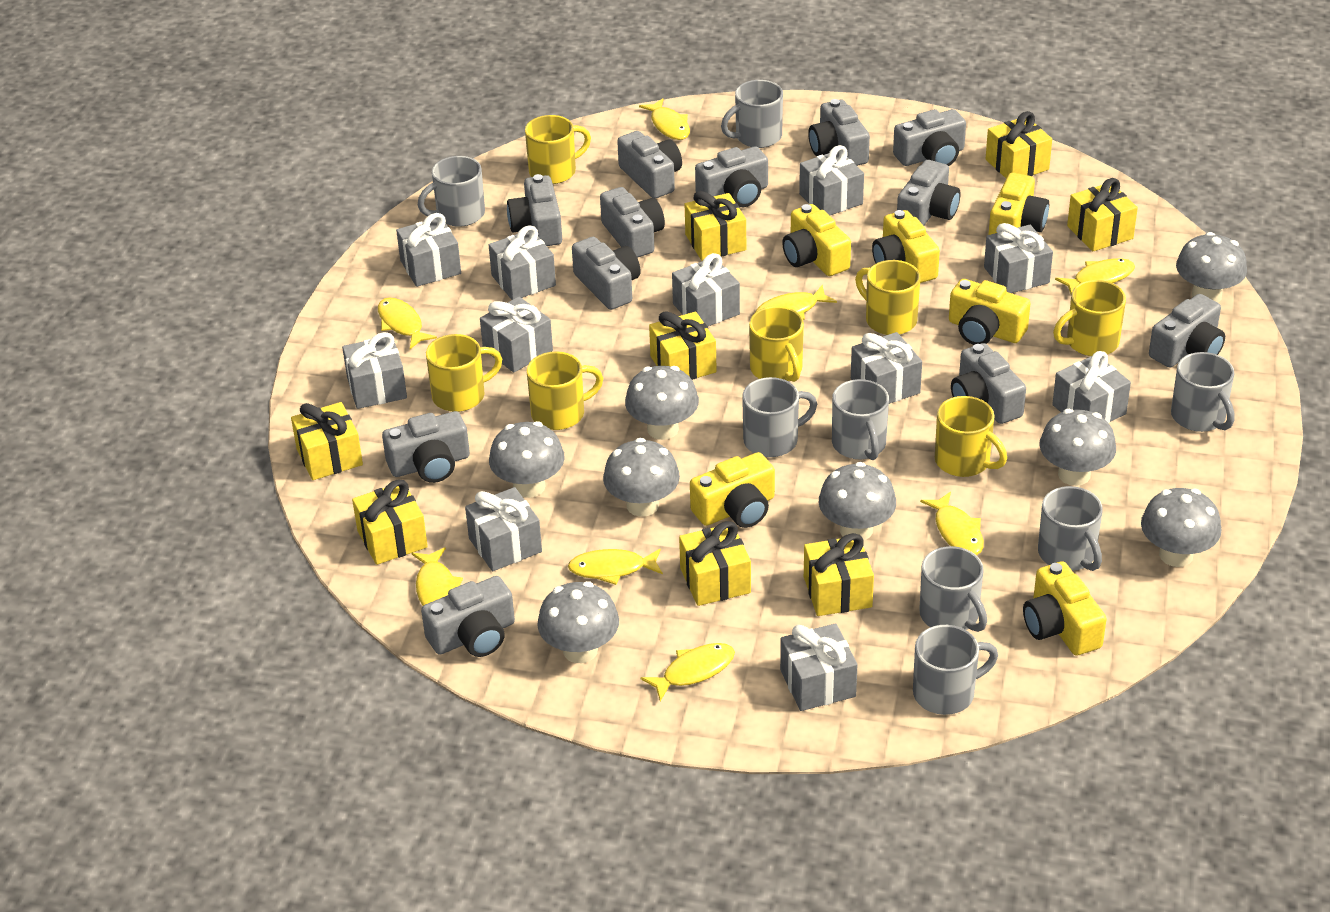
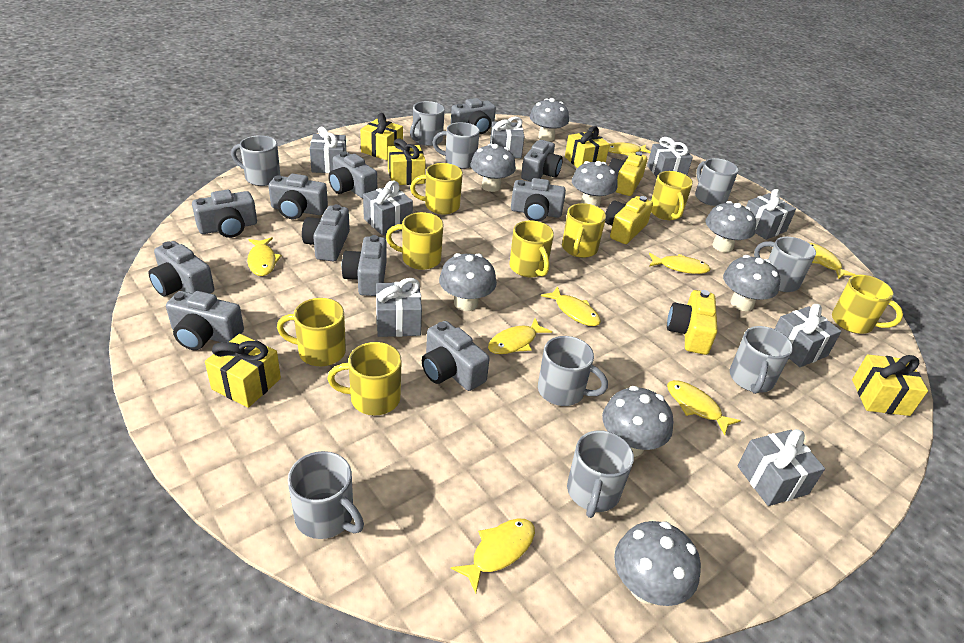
grey camera: [382,411,470,483] [421,576,515,657] [507,174,562,246] [572,236,641,310] [600,187,665,258] [617,131,682,198] [695,146,768,207] [808,99,870,166] [893,109,966,166] [897,160,960,226] [951,343,1026,424] [1149,294,1225,367] = 12 -> [148,241,214,296] [166,291,244,350] [192,189,257,238] [269,174,328,219] [302,204,350,261] [328,152,377,199] [342,235,387,296] [422,321,490,391] [451,98,496,134] [511,178,566,221] [521,140,563,182] = 11
grey gift: [342,332,407,409] [396,213,461,287] [465,487,542,571] [480,297,553,372] [489,225,556,300] [672,253,740,326] [780,623,858,711] [799,145,864,215] [851,332,922,404] [984,223,1053,293] [1052,351,1131,423] = 11 -> [310,127,346,173] [363,180,413,235] [376,278,422,337] [490,117,524,158] [647,137,693,177] [738,429,825,506] [747,189,796,240] [775,304,841,367] = 8
grey mug: [418,156,485,227] [721,80,783,148] [742,377,817,457] [832,379,889,460] [913,625,998,715] [919,546,987,632] [1038,486,1103,571] [1171,352,1235,432] = 8 -> [231,135,280,186] [288,451,364,539] [410,101,445,146] [433,122,480,169] [538,336,608,406] [567,430,634,518] [695,158,738,206] [730,326,793,394] [754,237,816,292] = 9
yellow camera: [690,452,775,528] [782,204,851,276] [872,210,940,283] [949,279,1031,345] [988,173,1049,235] [1023,561,1107,656] = 6 -> [605,196,653,244] [609,152,647,196] [667,290,717,355] = 3
yellow gift: [291,402,363,480] [352,480,428,565] [649,311,716,380] [679,521,751,606] [685,191,746,261] [804,533,874,616] [986,111,1052,179] [1067,178,1138,251] = 8 -> [205,334,281,408] [360,113,403,160] [388,138,426,185] [565,126,610,168] [852,354,928,416] = 5
yellow mug: [426,334,502,412] [525,115,591,184] [527,351,603,430] [749,306,804,382] [855,260,921,335] [935,396,1007,477] [1053,280,1126,356] = 7 -> [277,298,346,366] [327,342,402,415] [386,212,443,270] [410,163,463,214] [509,220,554,278] [562,203,606,258] [651,171,693,220] [832,275,903,334] = 8

